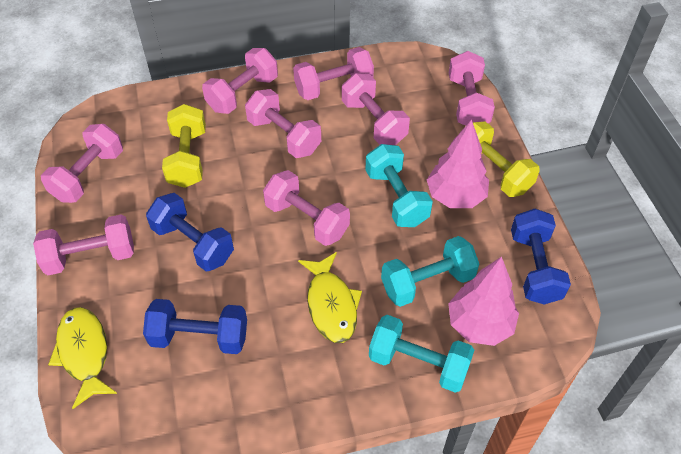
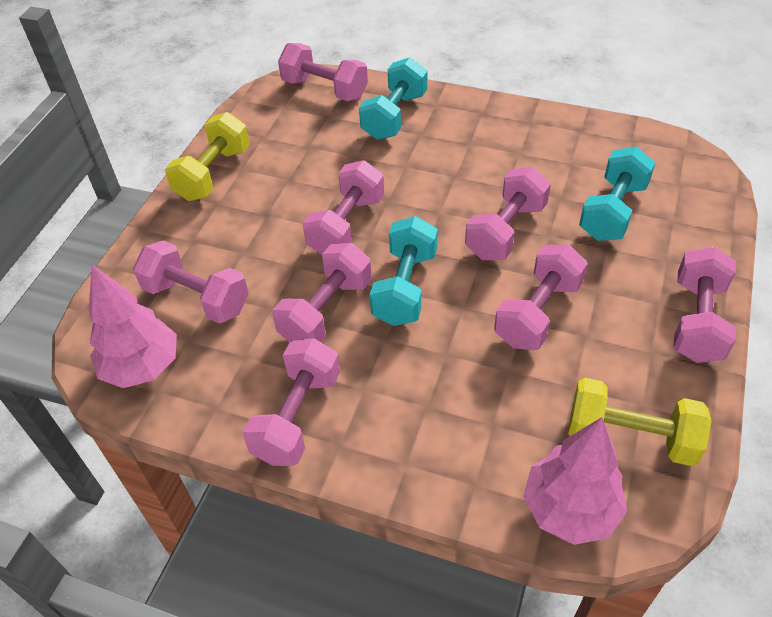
blue dumbbell: [143,299,247,354] [146,193,234,272] [511,209,571,304] = 3 -> none = 0
yellow fish: [48,307,117,409] [298,252,362,343] = 2 -> none = 0

